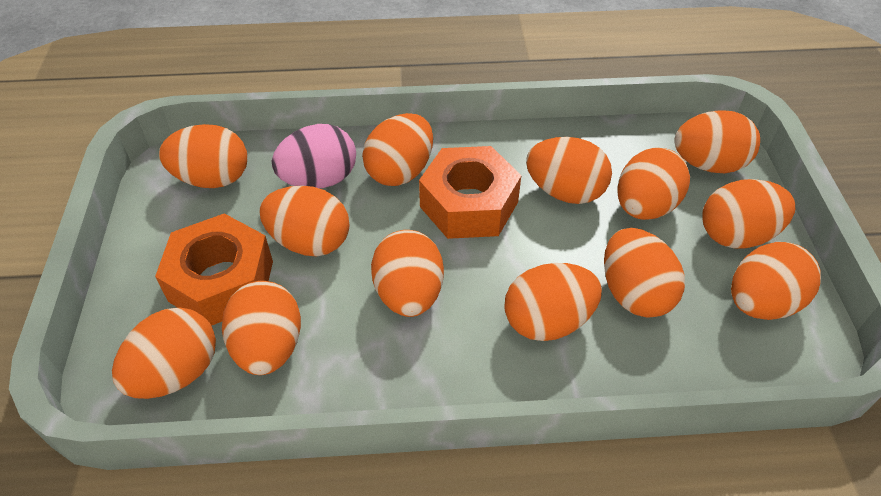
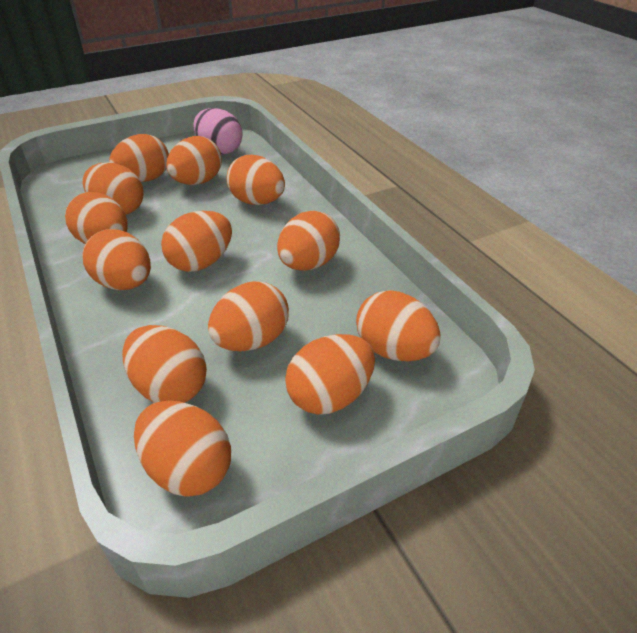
orange nut: [155,213,273,326] [419,146,521,239] = 2 -> none = 0

